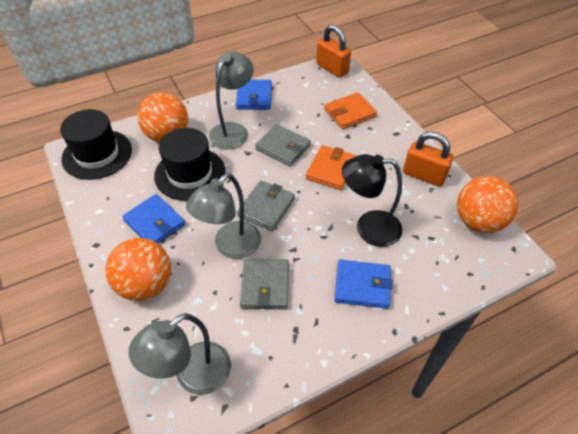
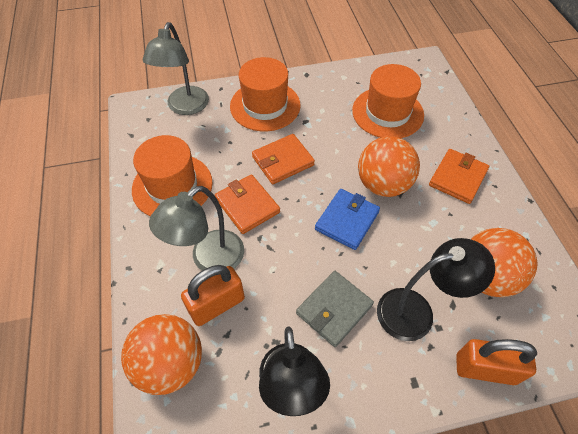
black hat: [60,109,132,180] [154,128,225,201] = 2 -> none = 0
black lamp: [342,154,402,247] = 1 -> [259,326,330,416] [377,238,495,341] = 2
blue wallet: [122,194,185,244] [236,80,272,110] [334,260,393,309] = 3 -> [315,189,380,250] = 1
grey lamp: [129,313,231,395] [186,173,261,259] [209,52,254,150] = 3 -> [142,22,209,115] [149,186,244,271] = 2
grey wallet: [237,181,295,231] [240,258,289,310] [255,124,311,166] = 3 -> [296,271,374,347] = 1
orange hat: none = 0 -> [132,135,213,216] [230,57,300,131] [352,64,424,138] = 3
orange wallet: [306,145,356,190] [324,92,377,129] = 2 -> [215,174,280,234] [252,134,315,184] [429,149,489,204] = 3

